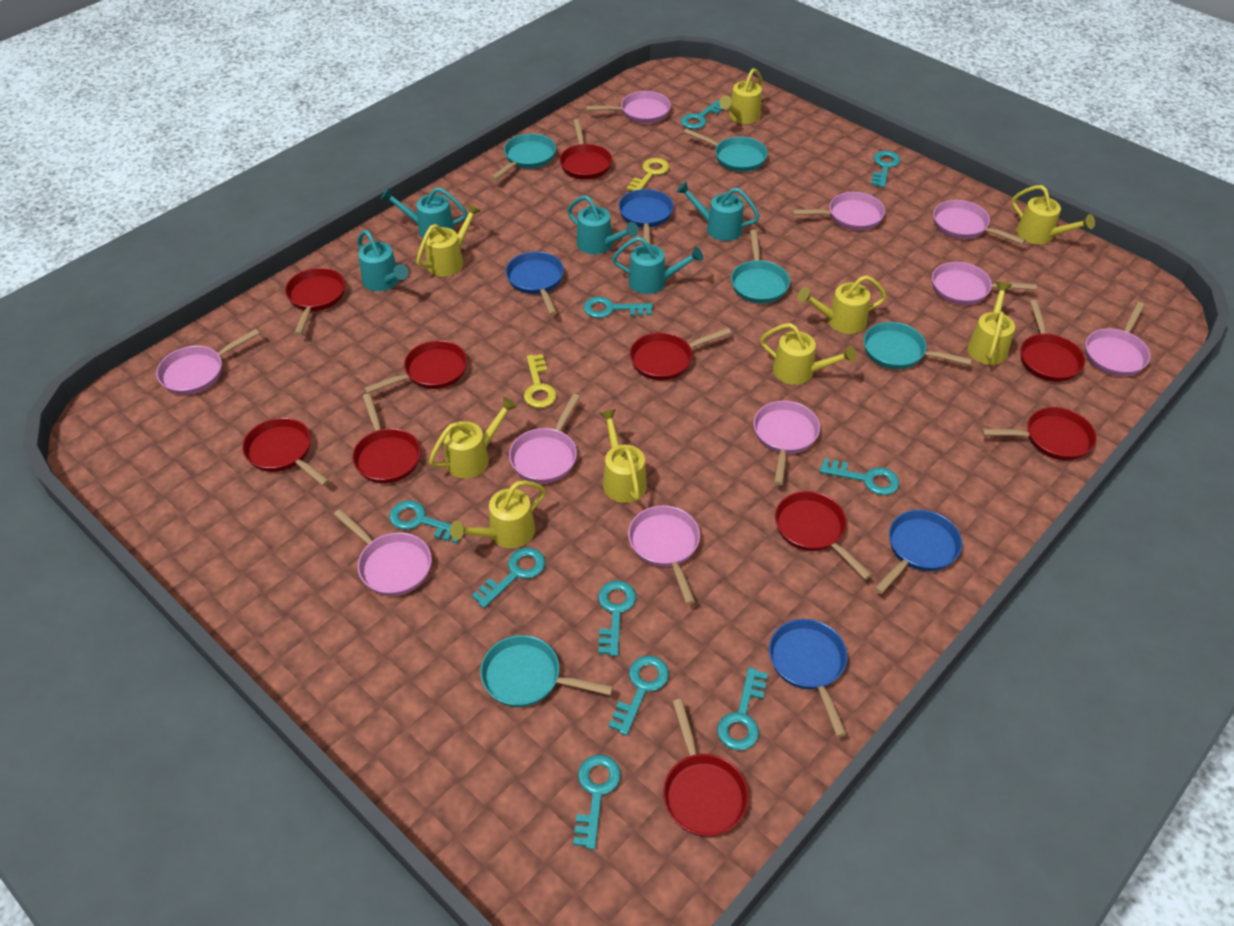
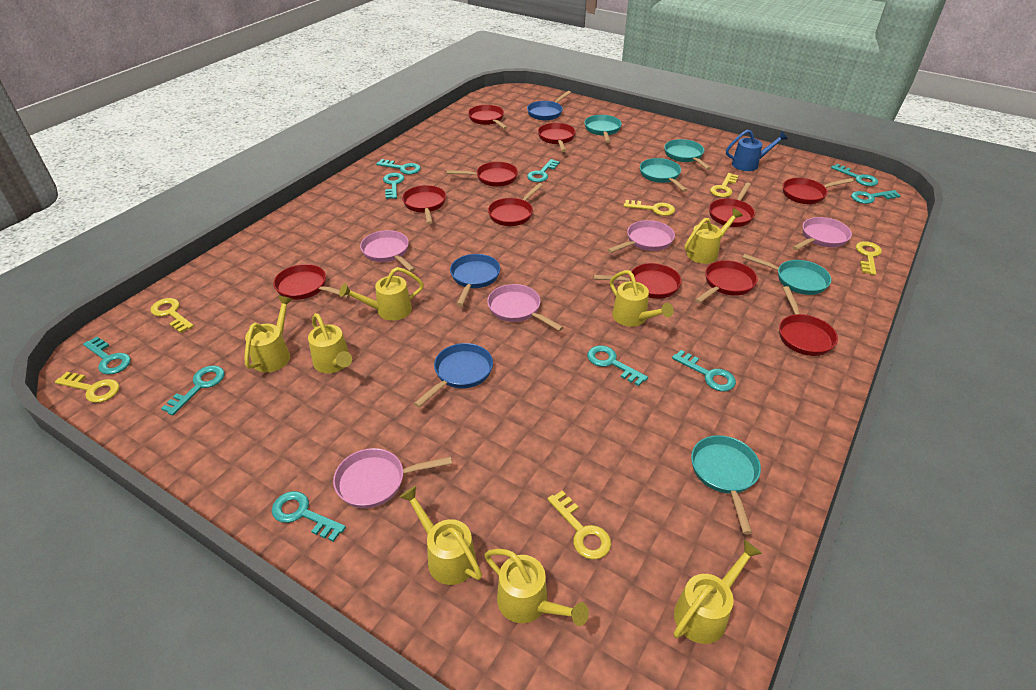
blue pan: [506,252,564,315] [618,189,674,245] [769,619,848,737] [874,510,962,594] = 4 -> [414,343,493,408] [450,254,500,306] [527,91,571,121] = 3
blue watering can: none = 0 -> [726,130,787,171] = 1
pink pan: [157,329,260,395] [334,509,432,596] [509,394,580,483] [586,91,671,123] [628,505,700,605] [753,401,820,485] [792,192,885,231] [932,262,1037,305] [933,200,1026,244] [1085,302,1151,376] = 10 -> [333,448,452,508] [360,230,415,272] [487,284,564,331] [607,220,675,253] [792,217,852,250] = 5
red pan: [242,418,330,486] [285,268,345,335] [352,393,421,484] [364,340,467,393] [560,119,612,180] [630,327,731,381] [663,699,749,837] [775,491,872,580] [982,407,1096,461] [1020,300,1085,382] = 10 -> [273,264,350,300] [402,185,446,224] [447,162,518,187] [468,105,508,129] [488,183,543,226] [538,123,576,152] [593,263,681,299] [695,260,758,304] [709,182,755,227] [779,286,838,356] [783,178,854,204] = 11
turquoise watering can: [357,230,409,291] [380,187,467,238] [567,195,638,254] [612,237,703,294] [676,181,760,241] = 5 -> none = 0
yellow key: [524,354,557,408] [627,158,669,191] = 2 -> [55,372,120,403] [151,298,194,333] [547,490,611,560] [623,200,675,216] [710,173,739,197] [856,241,882,275] = 6
yellow watering can: [416,204,481,276] [429,397,517,478] [450,481,546,548] [599,409,647,503] [719,68,763,124] [760,323,856,385] [797,275,887,334] [967,282,1015,365] [1012,185,1095,244] = 9 -> [245,296,293,372] [308,313,352,373] [339,267,424,321] [400,486,482,585] [484,549,589,626] [610,270,674,327] [674,540,762,644] [685,208,743,264] = 8

